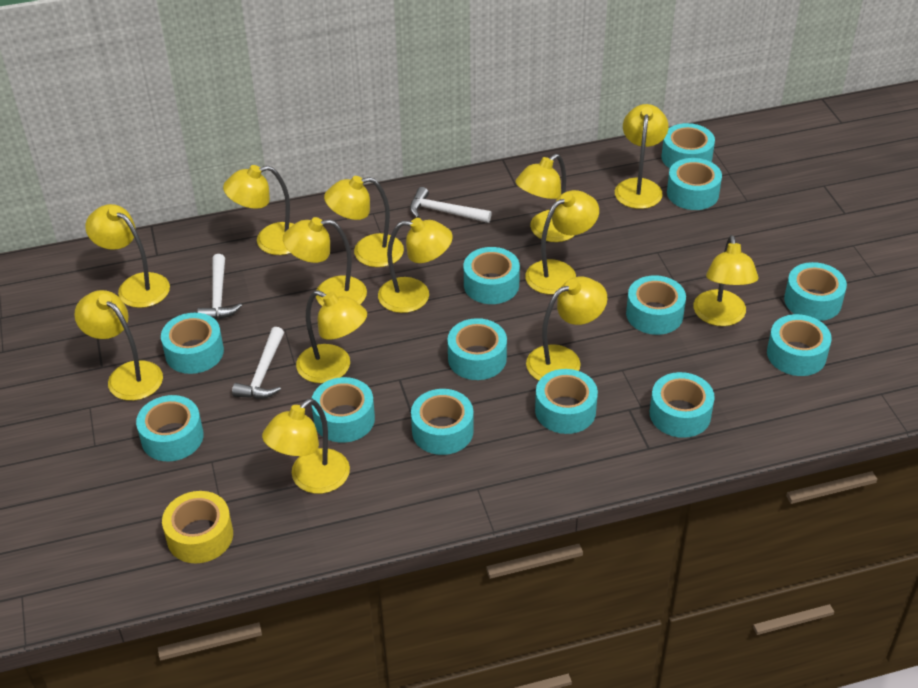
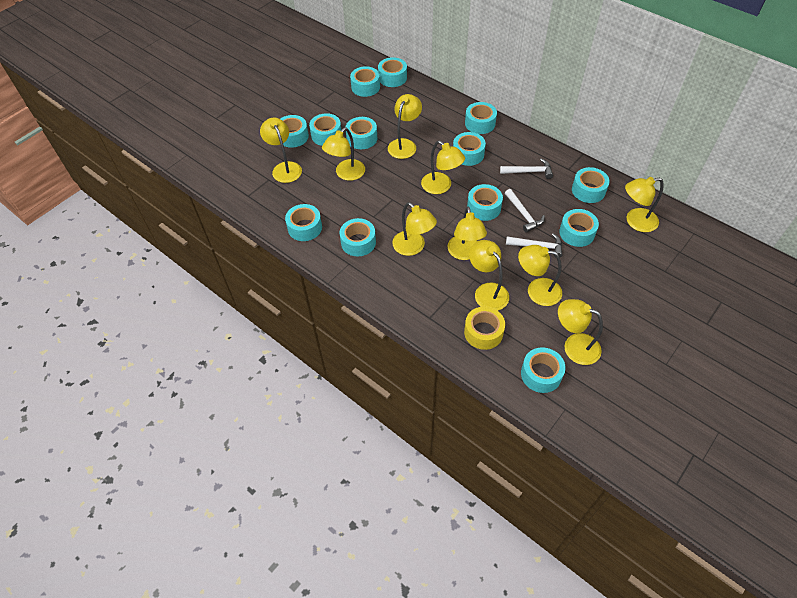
yellow lamp: [74,290,163,401] [85,204,170,308] [223,165,294,255] [262,398,350,494] [283,217,367,306] [296,290,367,383] [324,176,404,267] [378,218,453,313] [515,154,575,242] [525,190,599,295] [526,277,607,380] [615,104,669,209] [693,235,759,326] = 13 -> [260,118,302,183] [322,127,365,181] [388,94,422,159] [392,202,437,256] [421,141,465,194] [448,207,487,260] [469,240,509,311] [518,245,562,306] [558,299,603,365] [625,177,664,232] = 10

